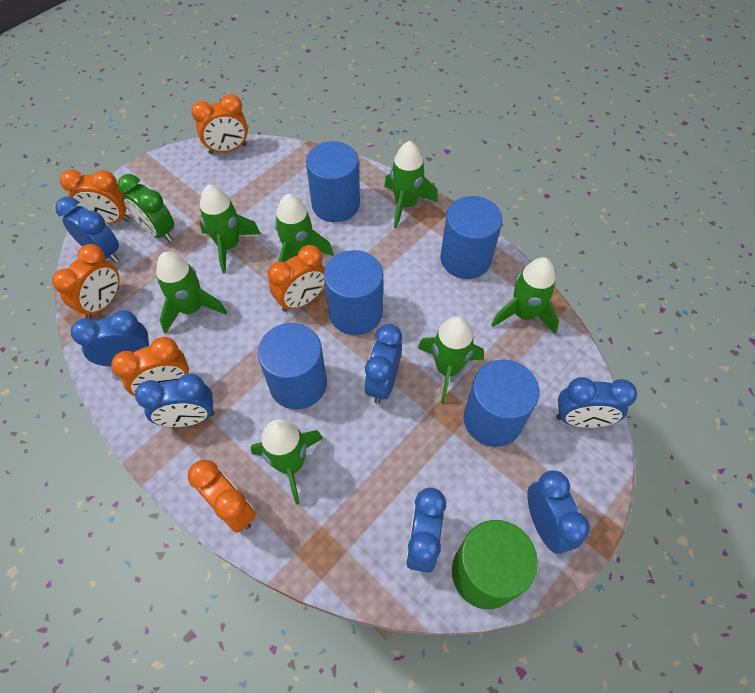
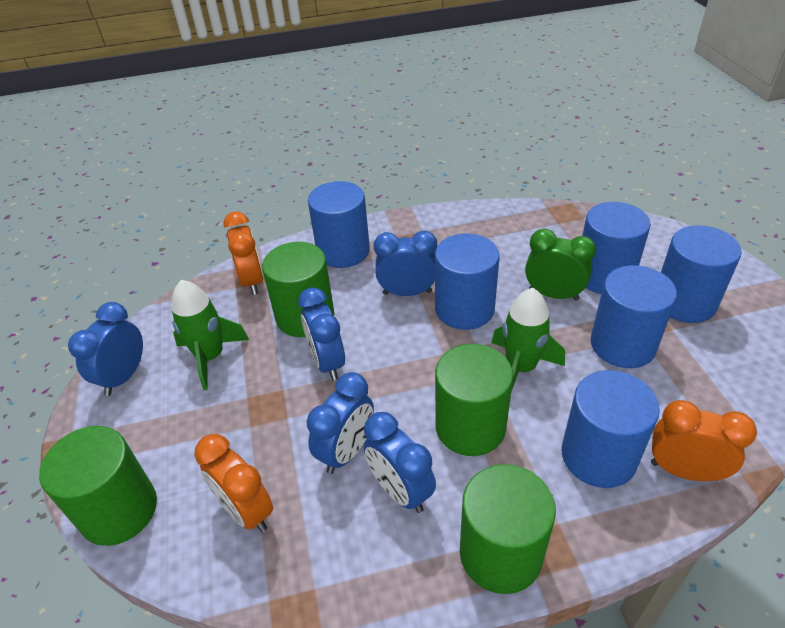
blue clock: [55,197,119,263] [71,310,149,367] [135,374,214,427] [364,324,402,404] [406,488,446,573] [527,470,590,554] [556,377,637,428] = 7 -> [68,302,143,396] [298,287,345,381] [307,372,374,474] [364,412,436,513] [374,231,437,296] = 5
blue cylinder: [258,323,327,409] [306,141,360,222] [324,250,383,335] [440,196,502,279] [464,359,539,447] = 5 -> [308,181,370,268] [435,234,500,330] [561,370,660,488] [582,202,651,294] [590,265,677,368] [661,225,742,323] = 6
green cylinder: [452,520,538,609] = 1 -> [39,426,157,546] [262,242,334,337] [435,344,513,456] [460,464,556,594] = 4
green rocket: [156,252,227,334] [199,184,261,273] [251,419,323,505] [275,194,333,262] [384,141,438,229] [418,316,484,404] [491,257,559,334] = 7 -> [171,280,249,390] [492,288,565,392] = 2
orange clock: [52,244,120,319] [60,169,131,224] [111,337,189,396] [188,459,256,533] [191,94,248,154] [268,245,325,312] = 6 -> [194,434,273,532] [223,212,263,295] [651,400,757,481] = 3

